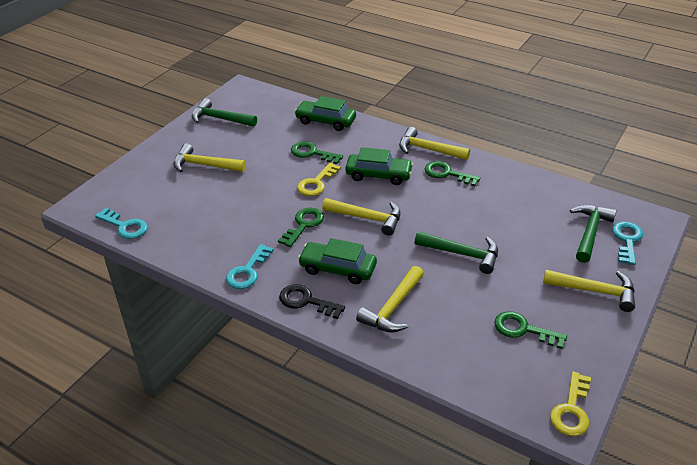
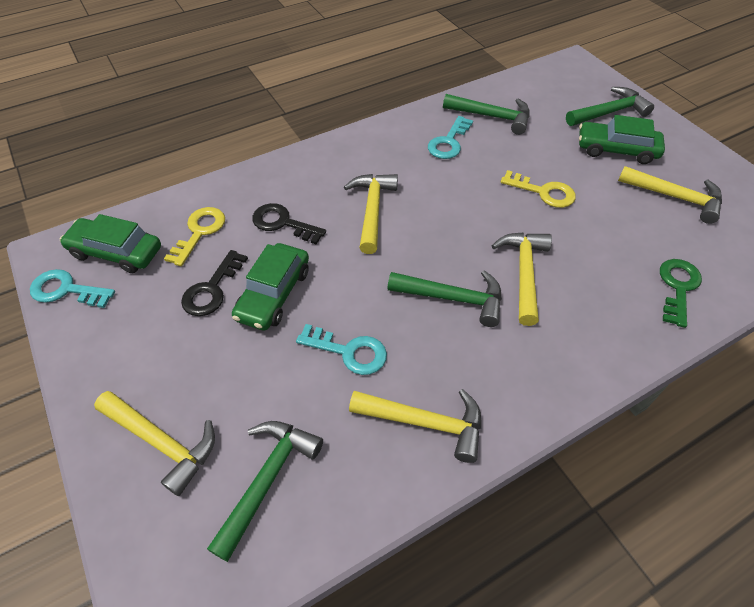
black key: [279,284,345,319] = 1 -> [181,250,248,316] [252,203,326,244] = 2
green hammer: [192,98,257,127] [414,231,498,274] [570,205,617,263] = 3 -> [207,421,323,562] [387,270,502,327] [443,94,530,135] [566,87,654,126] = 4
green key: [278,208,324,247] [291,142,343,164] [425,161,480,186] [495,311,567,349] = 4 -> [660,259,702,328] = 1

